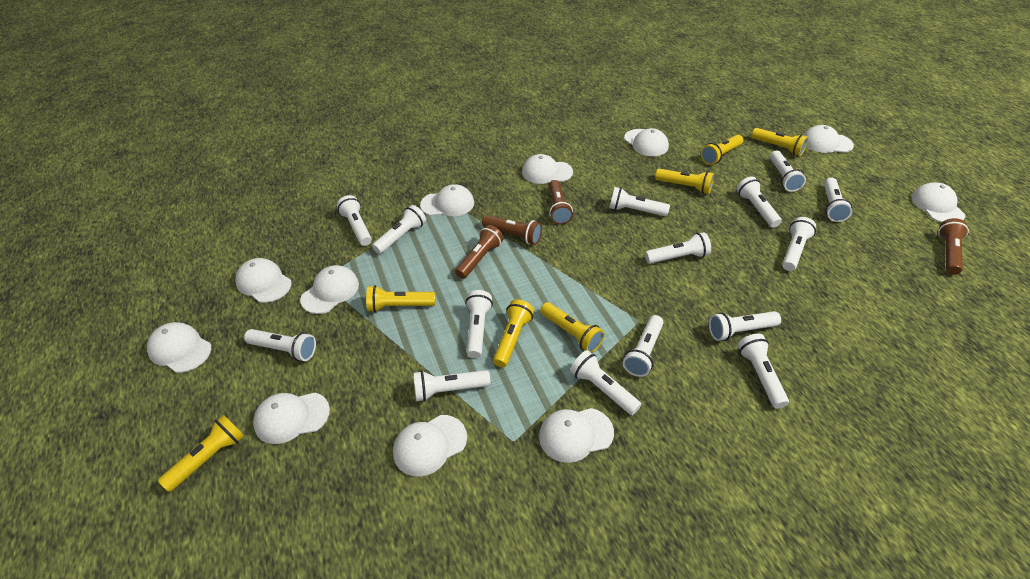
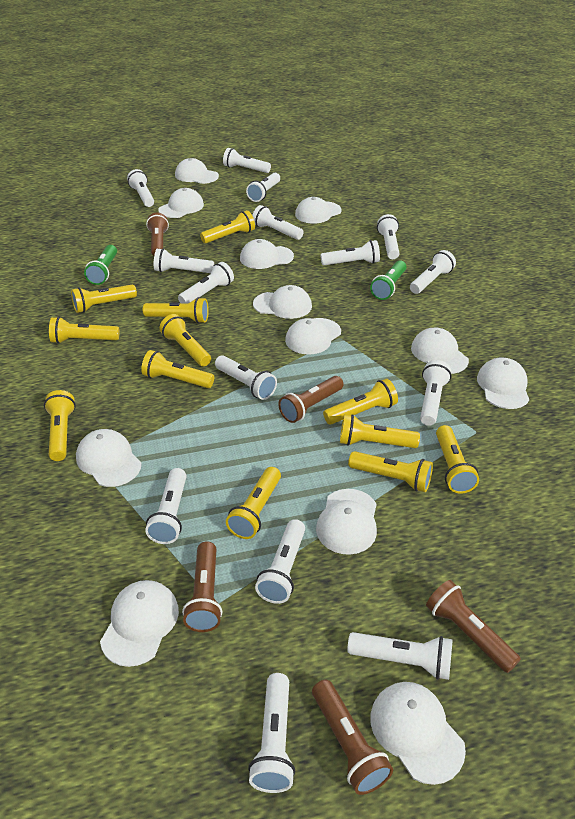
brown flashlight: [455,225,504,279] [482,215,542,245] [549,180,573,225] [938,218,969,275] = 4 -> [146,212,169,256] [182,541,222,632] [278,376,344,423] [312,680,393,795] [426,580,521,673] = 5
green flashlight: none = 0 -> [84,245,117,285] [370,260,407,300] = 2
white cap: [147,322,211,373] [235,258,291,303] [253,393,330,444] [300,265,359,314] [393,415,467,477] [420,184,474,216] [522,154,573,184] [539,408,614,463] [624,128,669,156] [804,125,854,153] [911,183,965,223] = 11 -> [76,429,142,487] [100,580,179,667] [158,188,204,218] [175,158,219,184] [240,239,294,269] [253,285,312,319] [285,318,341,355] [295,197,342,224] [316,489,377,555] [370,682,466,785] [411,328,469,374] [477,357,529,409] = 12
yellow flashlight: [158,415,244,492] [366,285,435,312] [493,299,534,367] [540,302,604,353] [655,169,714,194] [701,135,744,165] [751,128,808,156] = 7 -> [44,390,76,461] [49,317,119,344] [71,285,137,313] [141,350,214,388] [143,297,209,324] [160,314,211,366] [200,210,255,243] [226,467,281,539] [323,379,398,425] [340,414,420,448] [348,451,433,492] [436,425,479,494] = 12

